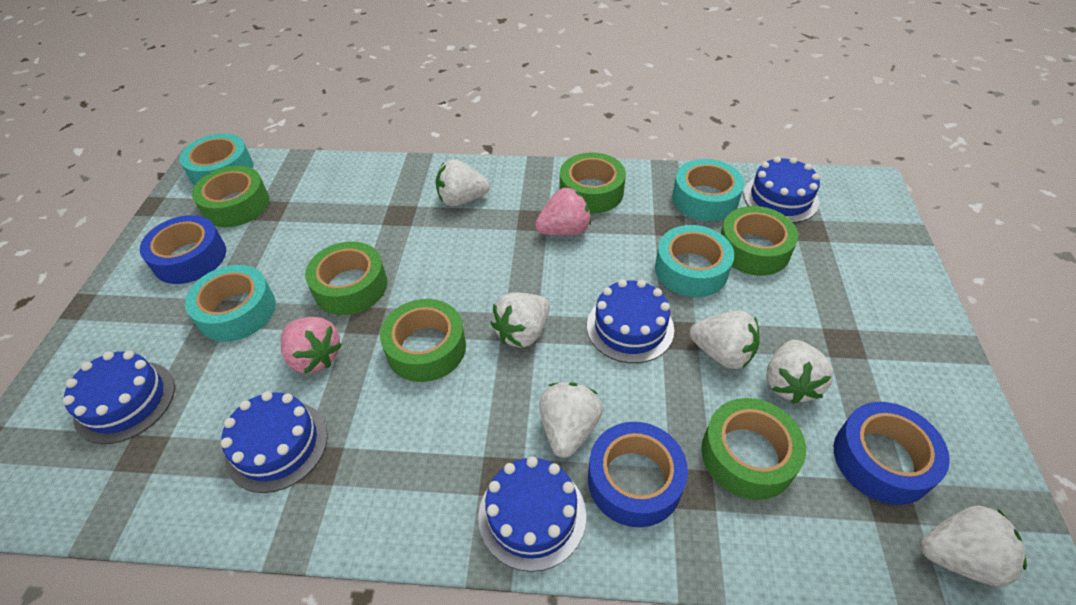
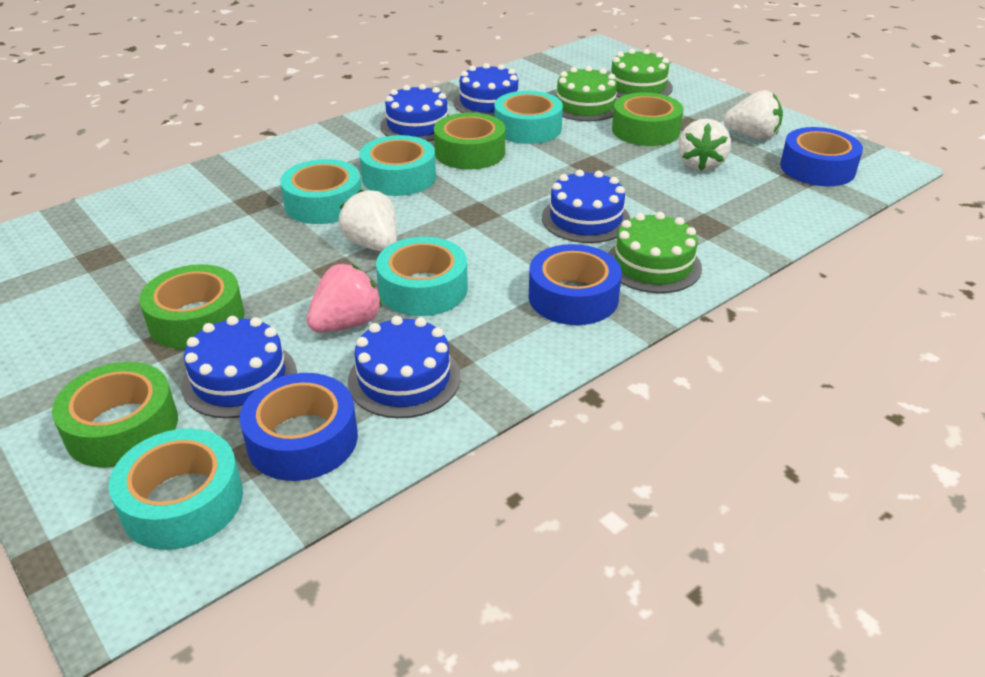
green cake: none = 0 -> [555,66,617,121] [608,212,702,293] [611,49,673,98] = 3
green tape: [192,166,269,227] [305,242,387,315] [380,299,466,382] [560,152,626,214] [701,398,806,500] [721,206,798,276] = 6 -> [52,362,178,468] [139,264,244,349] [434,113,505,169] [612,92,683,146] = 4
pink strawberry: [281,317,342,374] [535,188,591,235] = 2 -> [307,264,382,333] = 1
turquoise tape: [180,133,253,186] [185,265,276,342] [655,225,734,297] [672,159,744,221] = 4 -> [109,429,243,550] [280,159,361,224] [360,135,436,196] [376,237,468,316] [495,91,563,144] = 5
white strawberry: [436,159,490,206] [491,293,550,348] [539,382,603,458] [690,311,760,369] [766,340,833,404] [920,506,1027,587] = 6 -> [338,189,397,251] [678,119,731,171] [723,90,783,140] = 3

